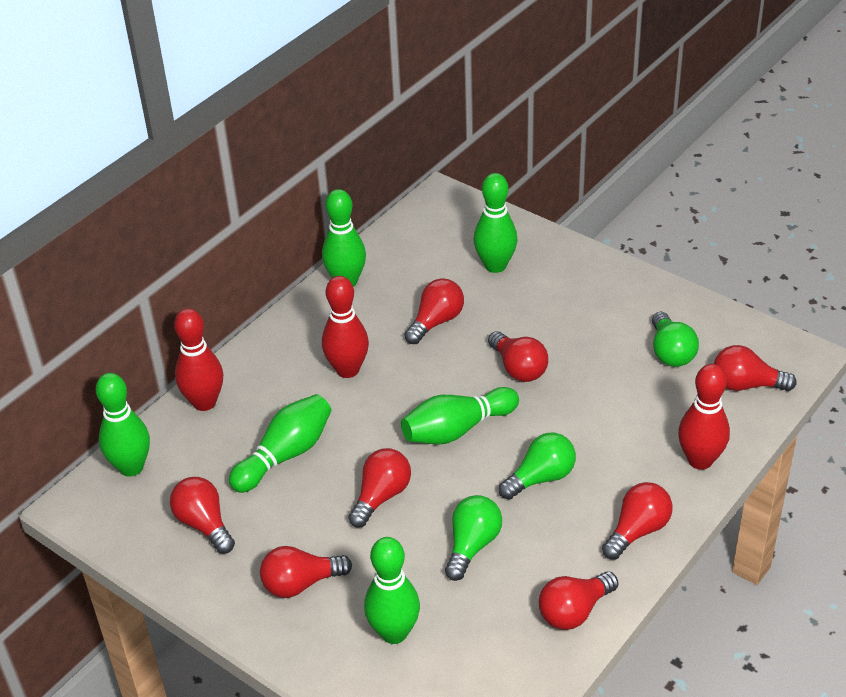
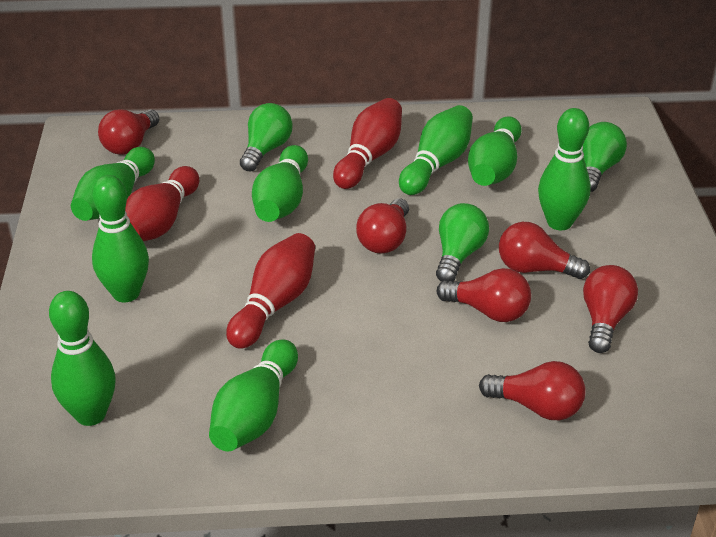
green bowling pin: [96,373,150,477] [229,394,332,493] [322,189,366,287] [364,537,420,644] [401,387,519,444] [474,173,517,273] = 6 -> [49,291,116,426] [71,147,155,221] [92,175,149,303] [209,340,298,451] [252,145,308,222] [399,105,473,195] [468,116,522,186] [538,108,591,230] = 8
red light bulb: [170,477,235,554] [260,546,352,598] [348,448,411,528] [404,278,464,344] [488,331,548,382] [539,571,619,630] [602,482,673,560] [714,345,797,391] = 8 -> [98,109,159,155] [356,199,409,254] [437,268,531,322] [479,361,586,420] [499,222,590,279] [583,265,638,353] = 6

